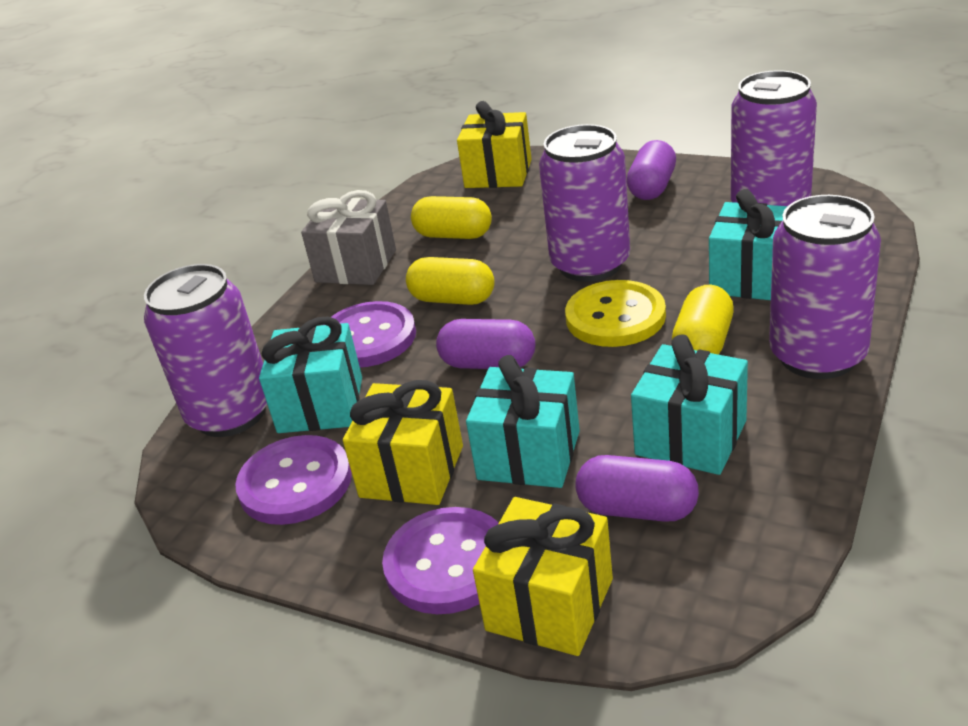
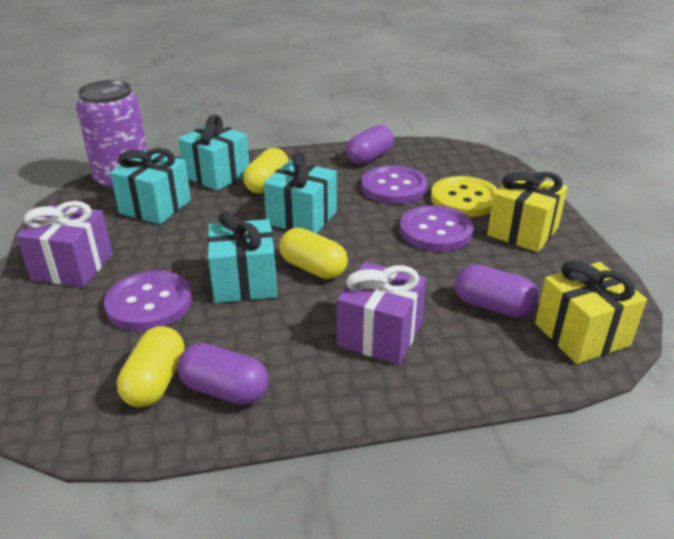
grey gift: [301,190,396,285] = 1 -> none = 0
purple can: [144,264,267,437] [539,124,630,282] [731,70,817,206] [769,195,881,379] = 4 -> [76,80,148,191] = 1
purple gift: none = 0 -> [16,201,112,287] [337,262,426,365] = 2
yellow gift: [343,380,463,505] [457,101,532,188] [473,497,613,656] = 3 -> [487,171,568,252] [535,260,647,364] = 2

